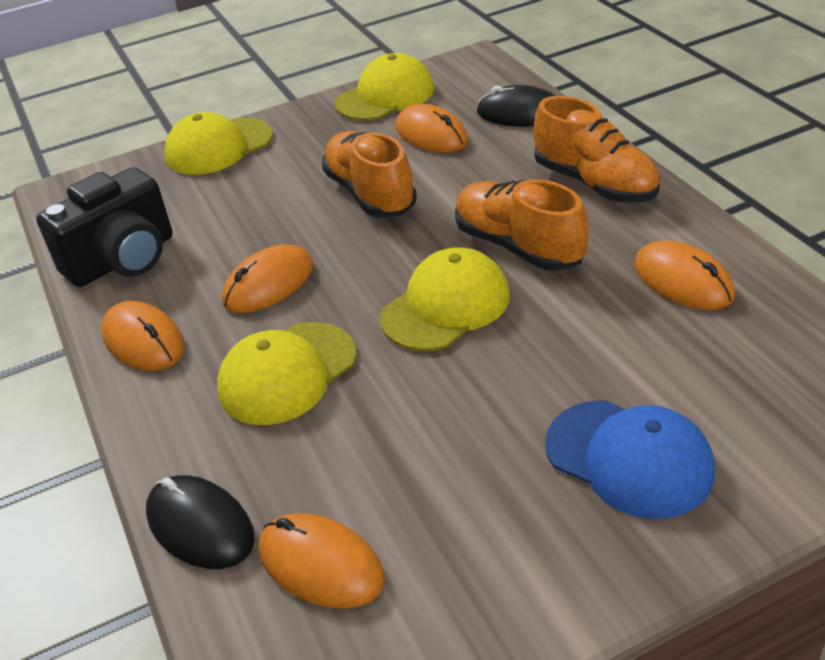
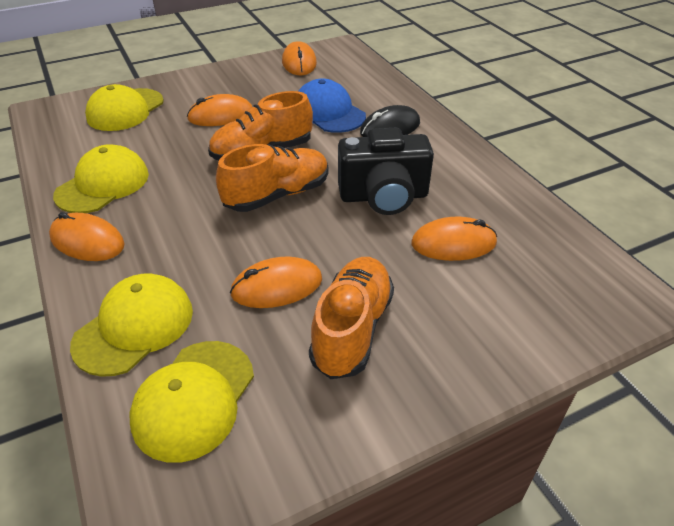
black mouse: [146,475,255,569] [477,85,555,127] = 2 -> [360,105,420,137] = 1

